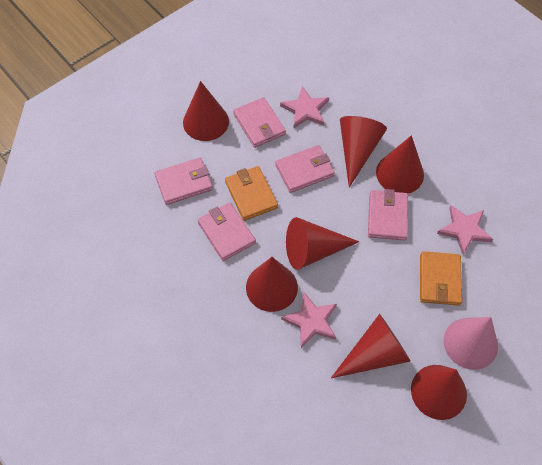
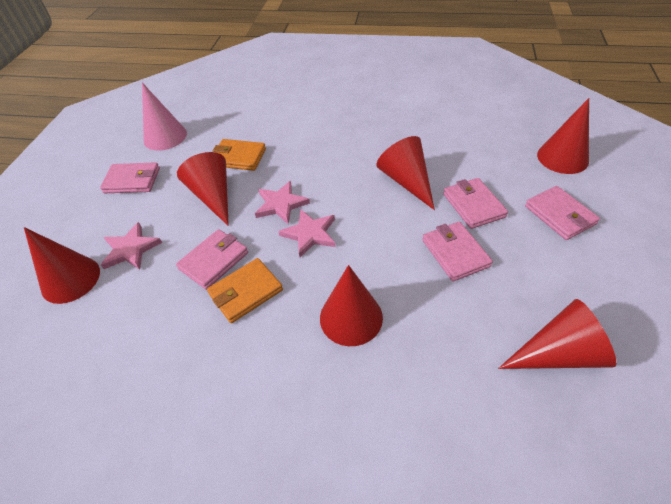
red cone: [183,81,229,141] [246,257,298,312] [286,217,359,270] [331,314,411,378] [340,116,387,188] [376,135,424,193] [411,365,467,420] = 7 -> [24,227,100,304] [177,152,229,226] [320,265,383,346] [377,136,435,210] [498,299,616,369] [537,98,589,174] = 6

